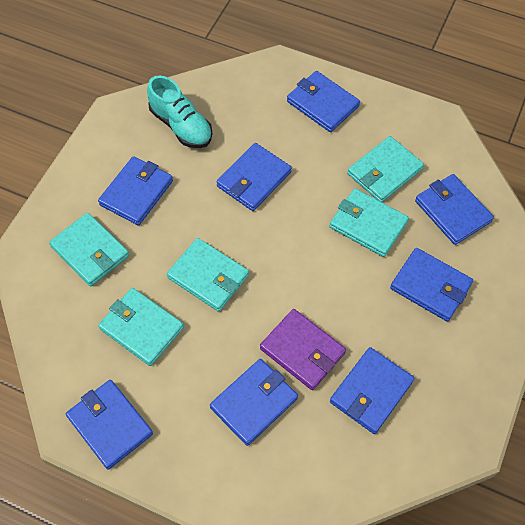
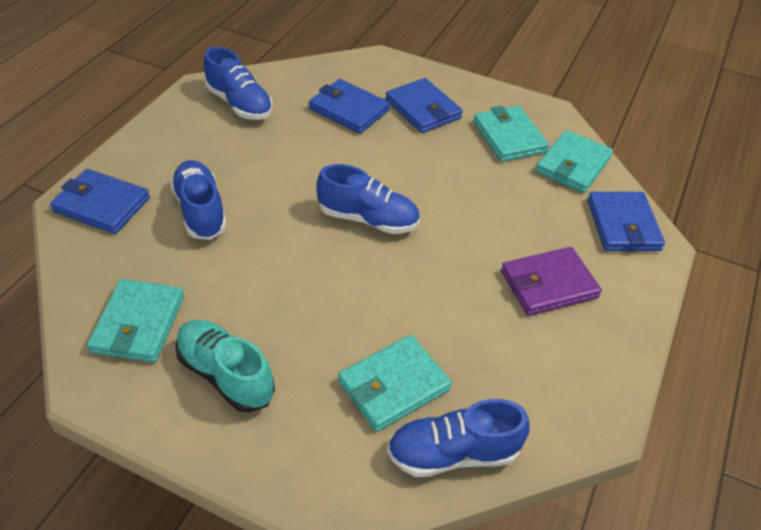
blue shoe: none = 0 -> [170,160,227,240] [204,47,273,120] [316,164,420,234] [387,399,530,477] = 4
blue wallet: [66,380,153,470] [98,156,173,225] [210,359,298,446] [216,143,292,211] [287,71,360,132] [330,347,414,434] [390,248,473,322] [415,174,494,245] = 8 -> [50,169,150,234] [309,79,390,134] [385,78,463,133] [588,192,665,251] = 4
turquoise wallet: [49,213,129,287] [98,288,184,366] [167,238,249,312] [330,189,409,257] [347,136,424,202] = 5 -> [87,279,184,363] [338,335,452,432] [473,106,549,162] [535,130,613,193] = 4

